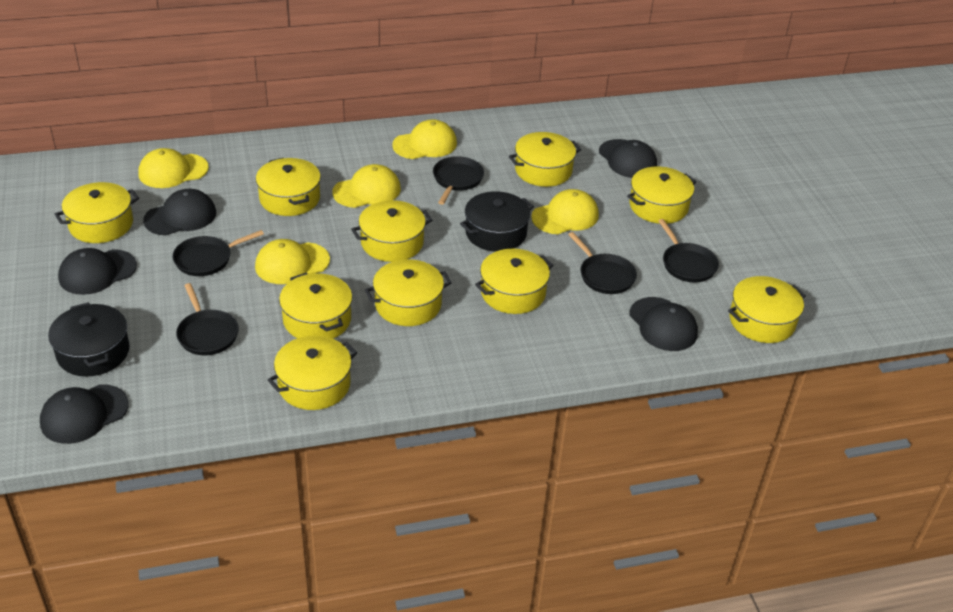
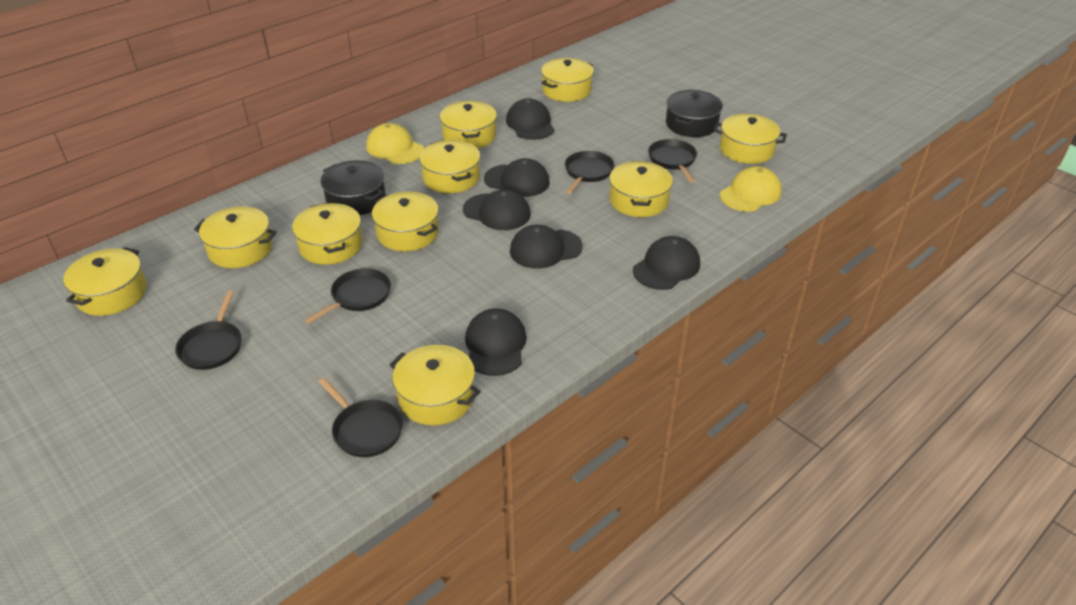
black cap: [40,384,129,444] [58,248,137,295] [143,189,216,235] [599,139,657,178] [629,297,698,351] = 5 -> [463,189,531,230] [465,308,527,376] [484,158,550,197] [506,98,554,140] [510,225,583,269] [633,236,700,290] = 6
yellow cap: [138,148,209,188] [255,239,330,284] [332,164,401,208] [392,119,457,159] [531,189,599,234] = 5 -> [366,123,424,164] [720,166,782,212] = 2

